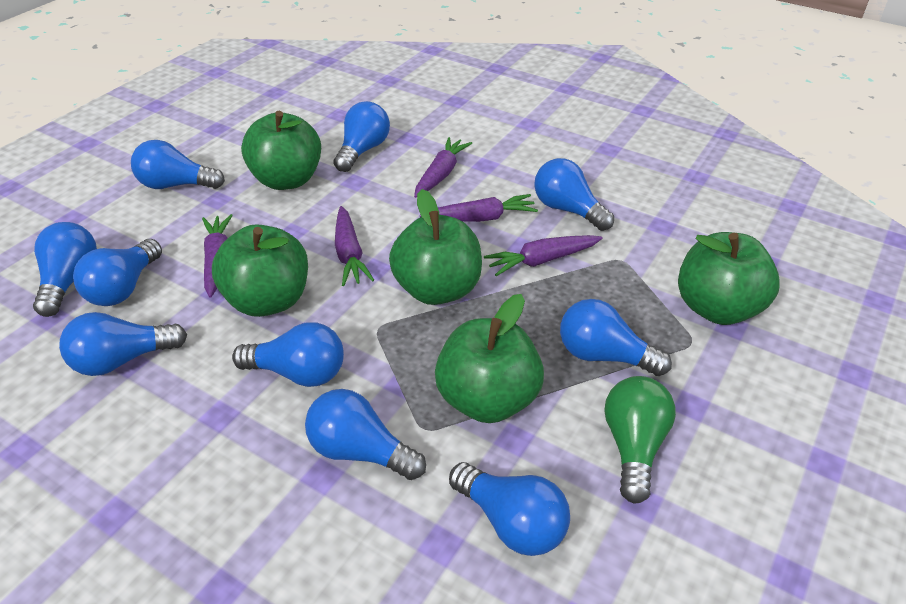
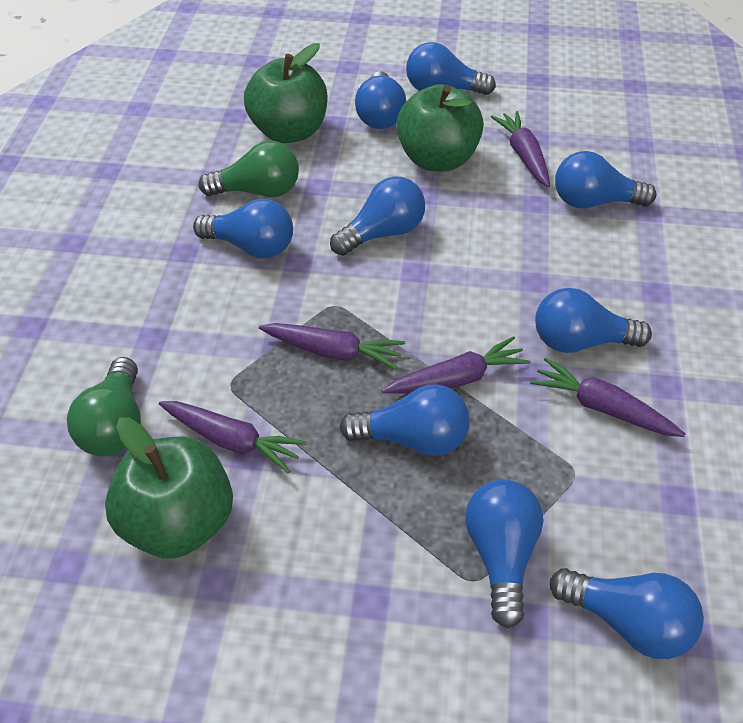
blue light bulb: [33,222,97,317] [59,312,187,376] [73,239,162,306] [131,140,225,189] [232,322,344,387] [305,389,426,480] [333,101,390,172] [449,462,570,556] [534,158,614,231] [560,299,672,376] = 10 -> [193,199,293,258] [330,176,425,256] [339,384,470,456] [355,71,406,129] [406,42,496,95] [465,479,543,628] [535,288,652,353] [550,568,704,659] [555,151,656,208] = 9
green apple: [212,224,308,317] [241,111,321,190] [389,189,482,305] [435,294,544,423] [678,232,780,325] = 5 -> [105,417,233,559] [244,43,327,143] [396,84,484,171] = 3
green light bulb: [605,376,676,504] = 1 -> [67,357,141,456] [199,141,299,197] = 2

